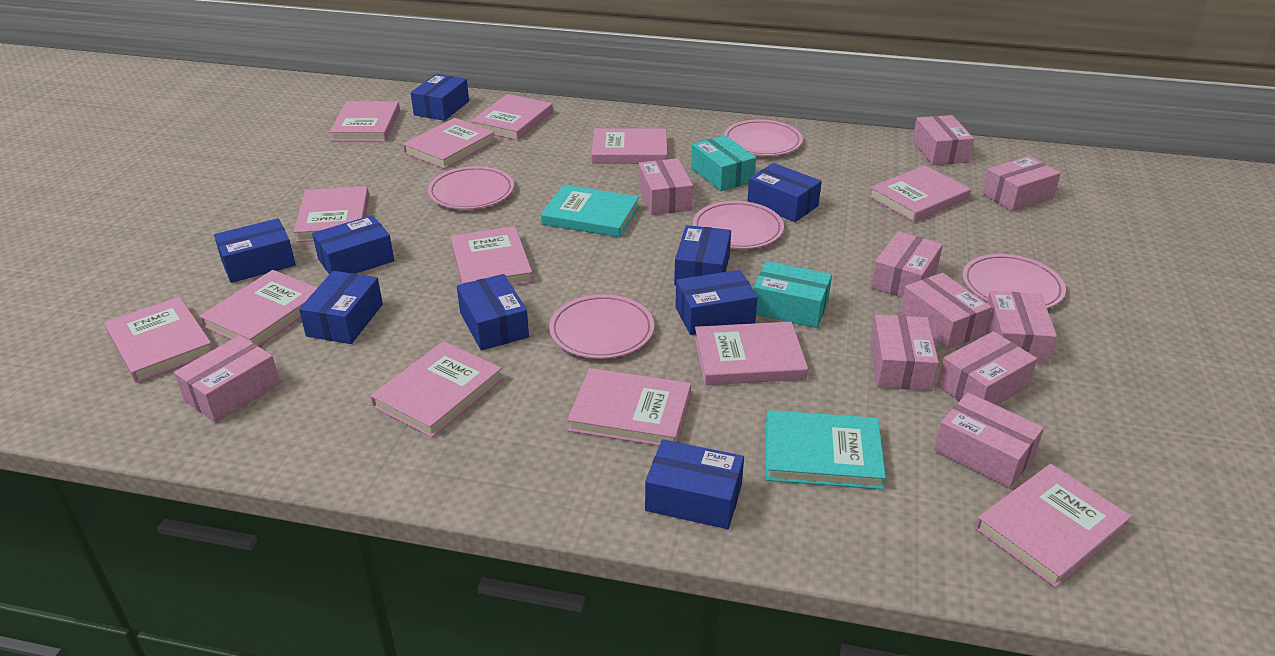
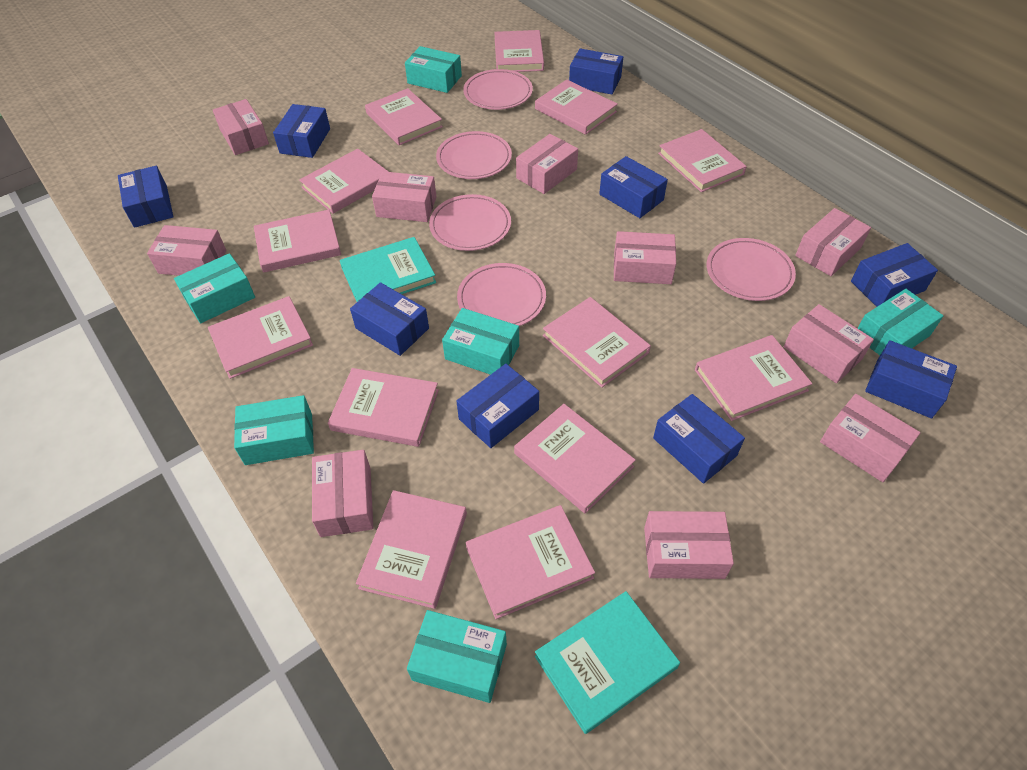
turquoise box: [691,135,756,191] [753,261,832,328] = 2 -> [174,253,255,323] [234,395,314,465] [405,46,462,93] [407,610,507,703] [442,308,519,375] [857,289,943,355] = 6

